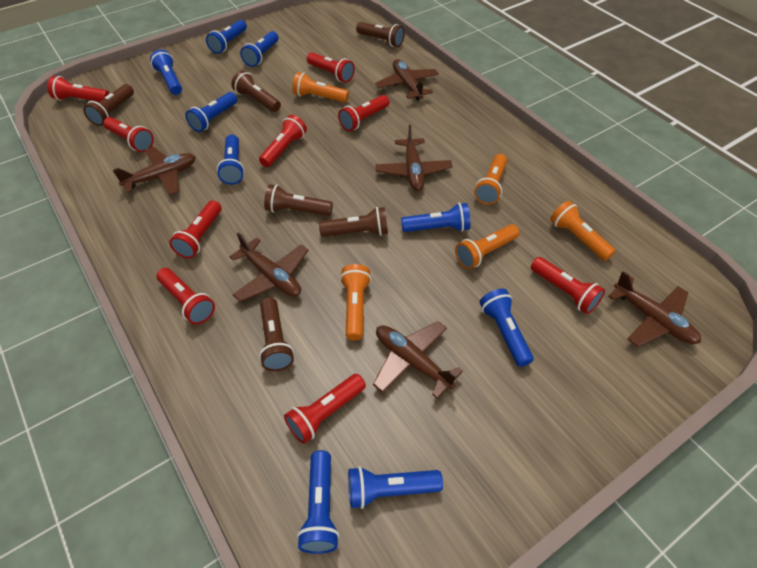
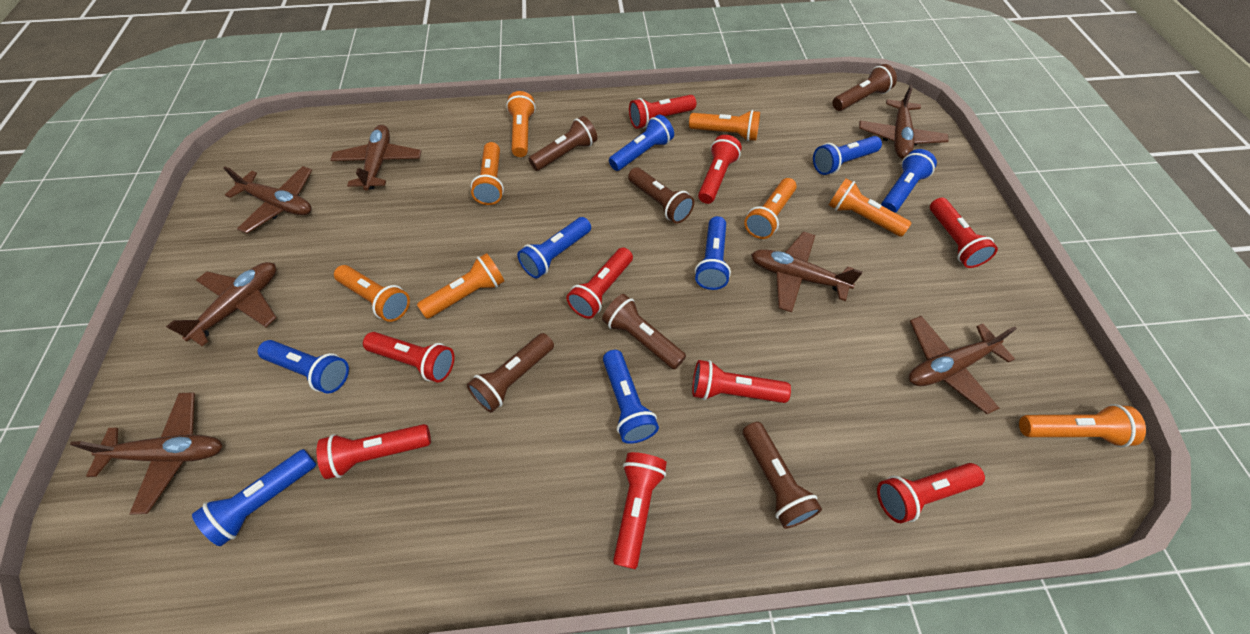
blue flashlight: [150,50,182,95] [185,92,237,132] [206,20,247,54] [217,135,245,185] [240,31,278,67] [297,450,339,554] [348,466,443,509] [401,203,471,232] [480,289,533,367] = 9 -> [192,449,316,546] [258,340,349,394] [517,217,591,279] [603,350,659,444] [609,115,674,171] [695,216,731,290] [813,136,882,175] [881,149,937,213] = 8
brown plane: [113,147,196,196] [229,232,309,302] [373,321,463,399] [375,59,439,100] [375,125,453,191] [608,271,701,347] = 6 -> [70,392,222,515] [166,262,277,347] [223,166,312,233] [330,125,422,191] [751,232,863,312] [859,85,949,159] [909,316,1017,414] = 7
orange flashlight: [292,72,349,103] [340,264,371,340] [455,224,520,269] [474,154,507,204] [550,201,615,261] = 5 -> [334,265,410,322] [417,253,504,319] [471,142,504,205] [506,91,536,157] [689,110,760,141] [744,178,797,239] [829,178,911,237] [1019,404,1146,447] = 8

